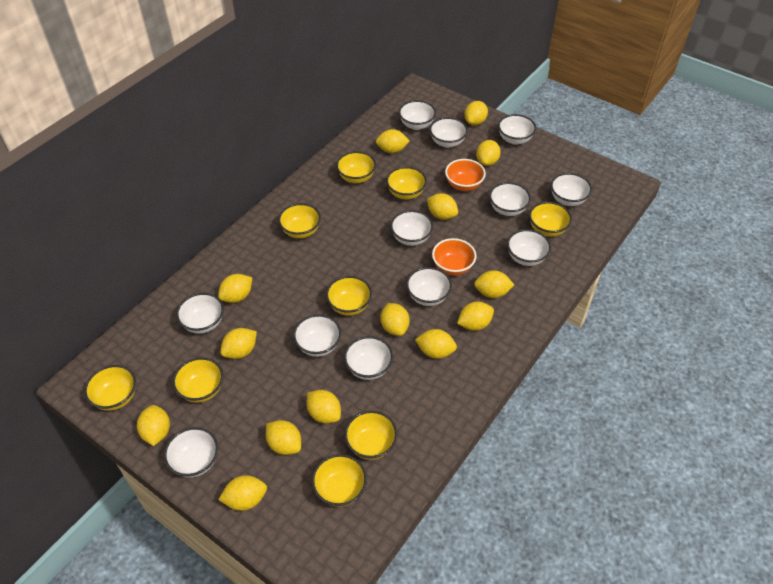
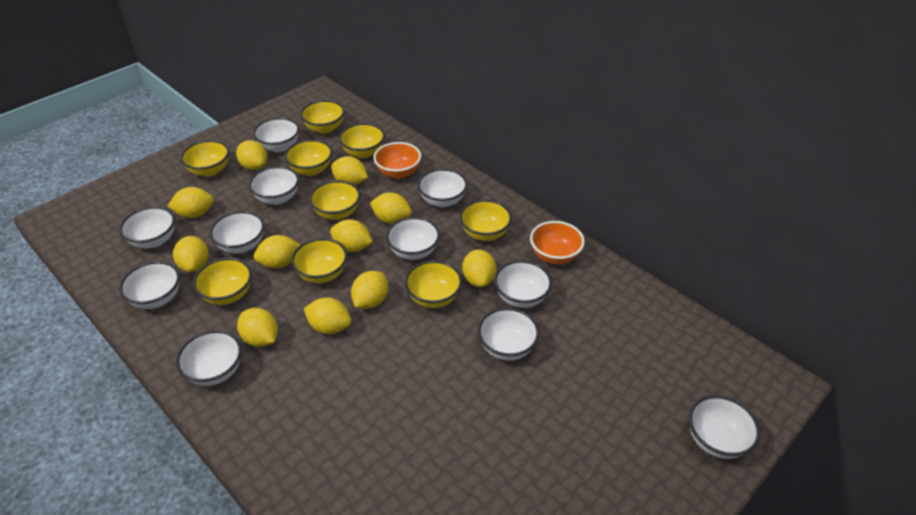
white bowl: [164,427,218,478] [176,293,224,334] [293,314,341,357] [344,336,393,380] [390,210,433,246] [399,100,436,130] [406,267,452,306] [429,117,468,148] [489,182,531,216] [498,114,536,145] [507,229,551,266] [551,173,592,206] = 12 -> [119,206,175,248] [119,261,180,309] [176,330,242,386] [209,211,264,254] [249,166,299,205] [253,117,299,152] [386,217,440,260] [418,168,467,207] [478,307,539,361] [494,260,552,308] [688,395,760,459] = 11
yellow lemon: [137,405,170,446] [218,274,252,303] [218,475,267,511] [220,328,257,359] [266,420,301,455] [306,390,341,423] [376,129,410,153] [381,303,410,336] [415,329,457,359] [427,193,458,220] [457,302,494,331] [464,101,488,125] [474,270,514,298] [476,140,501,166] = 14 -> [167,187,214,218] [173,236,209,272] [236,140,267,170] [237,308,278,347] [254,235,301,269] [304,297,351,334] [330,219,373,252] [331,156,368,186] [351,271,388,309] [370,192,412,224] [462,249,496,287] = 11

